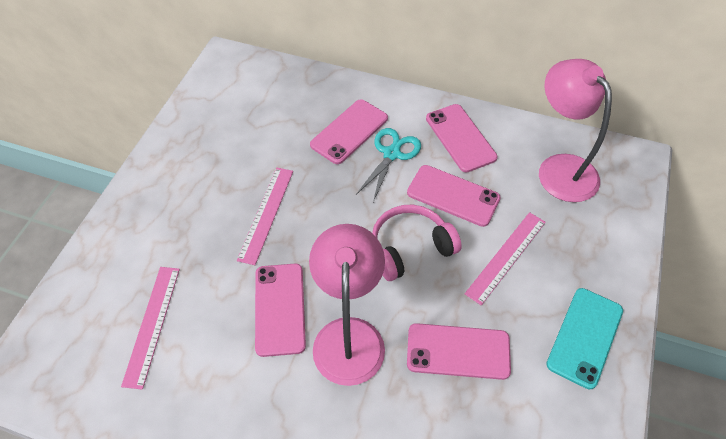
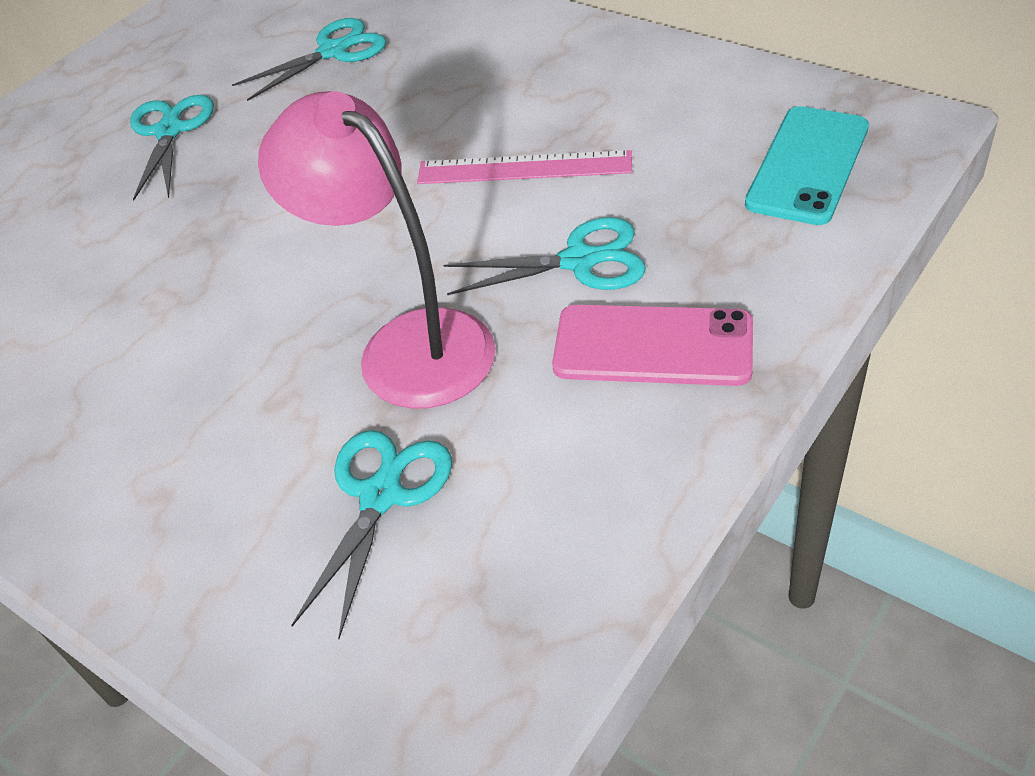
pink headphones: [372,205,462,281] = 1 -> none = 0
pink lamp: [309,224,385,386] [539,59,612,202] = 2 -> [258,91,495,409] = 1
pink phone: [255,264,306,357] [310,99,388,164] [407,165,501,227] [407,323,511,380] [426,104,498,173] = 5 -> [552,305,753,386] = 1
pink ruler: [121,267,180,390] [237,167,293,265] [465,212,546,305] = 3 -> [417,150,632,184] = 1
turquoise scissors: [356,128,421,202] = 1 -> [130,95,214,201] [232,18,386,101] [291,430,452,639] [443,217,646,295] = 4

